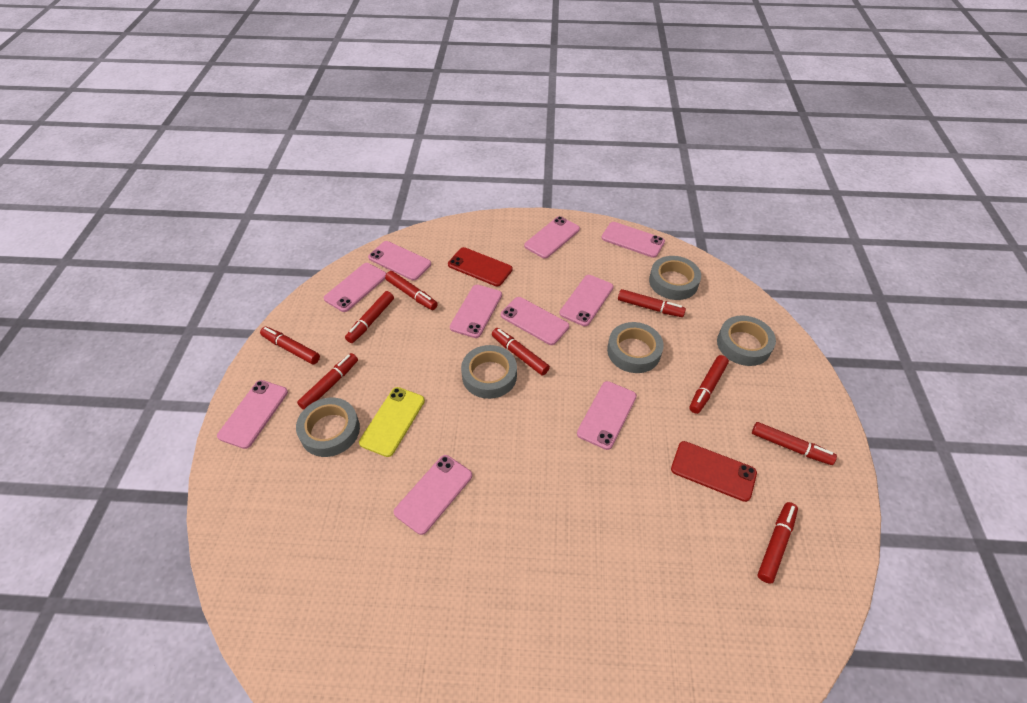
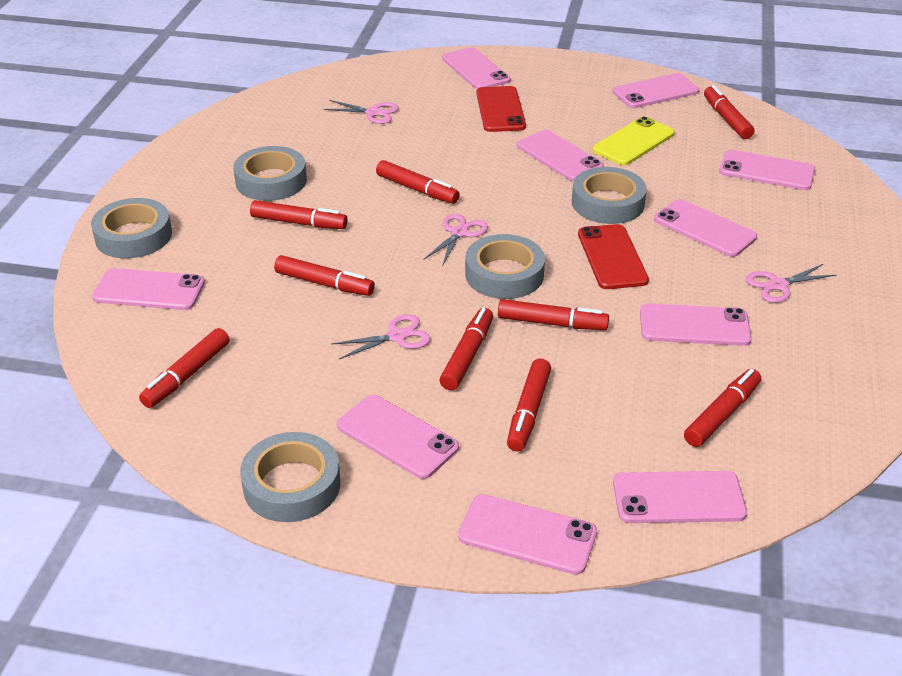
pink scissors: none = 0 -> [323,100,399,124] [332,314,431,359] [424,214,488,266] [746,264,836,303] = 4

